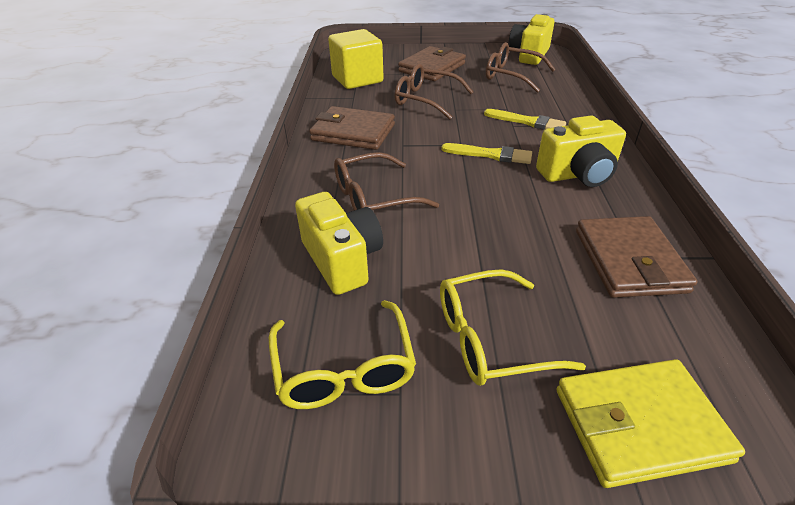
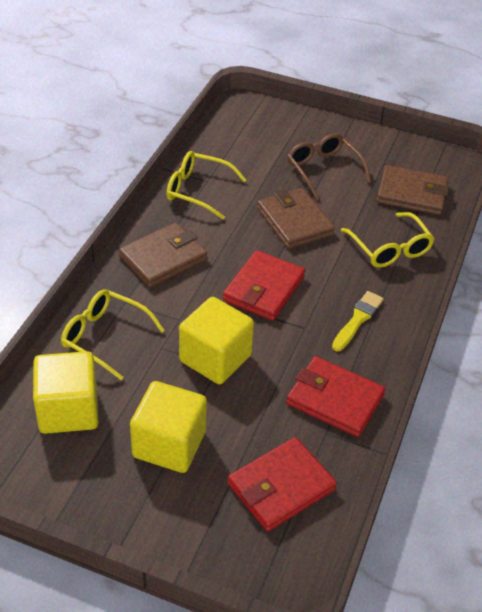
brown glasses: [334,152,439,210] [395,64,473,119] [486,42,556,93] = 3 -> [287,133,371,200] = 1
red wallet: none = 0 -> [223,250,305,321] [228,437,337,531] [286,356,385,437] = 3
yellow brush: [441,143,532,164] [484,109,566,130] = 2 -> [332,291,384,351] = 1
yellow camera: [295,192,383,295] [508,14,554,65] [536,116,626,187] = 3 -> none = 0
yellow cube: [328,29,384,89] = 1 -> [33,351,98,434] [130,381,207,473] [179,297,254,384] = 3
yellow glasses: [269,300,416,409] [440,269,586,386] = 2 -> [61,289,165,380] [166,151,246,220] [341,212,434,268] = 3
yellow wallet: [557,359,745,488] = 1 -> none = 0

